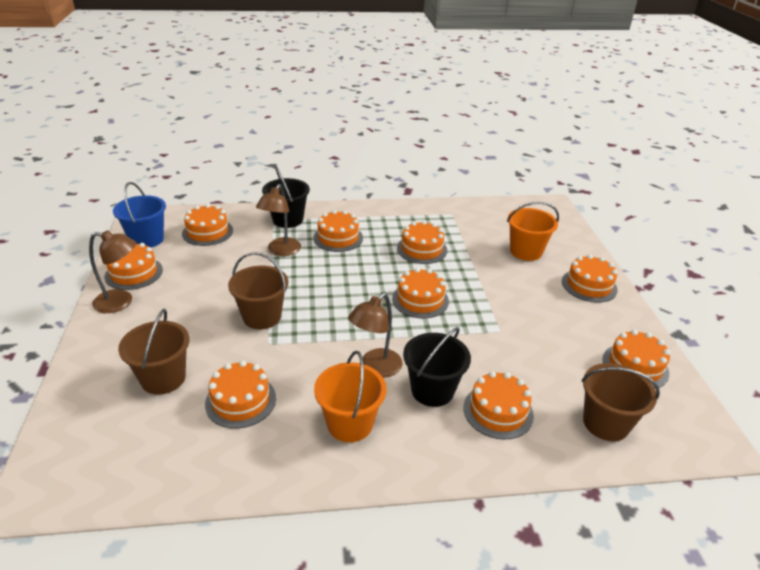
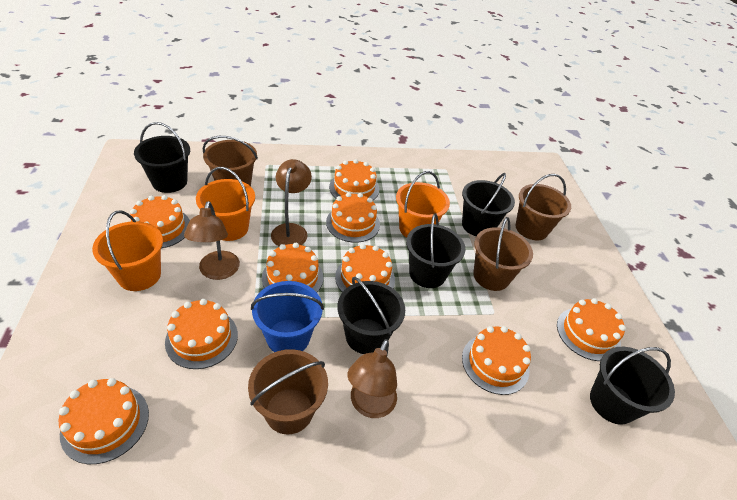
black bucket: [262,166,310,228] [403,327,471,407] = 2 -> [134,122,190,193] [337,277,405,354] [406,213,465,288] [462,173,515,236] [590,347,675,425] = 5
brown bucket: [118,309,190,395] [228,252,288,329] [582,363,660,441] = 3 -> [202,136,258,186] [248,349,328,434] [473,217,533,291] [516,174,571,240] = 4
orange bucket: [314,351,386,442] [507,202,559,261] = 2 -> [92,210,163,291] [196,167,255,241] [396,171,450,238] = 3

